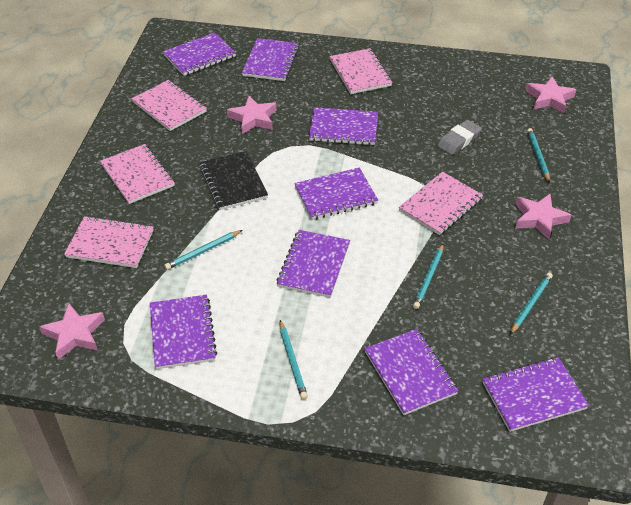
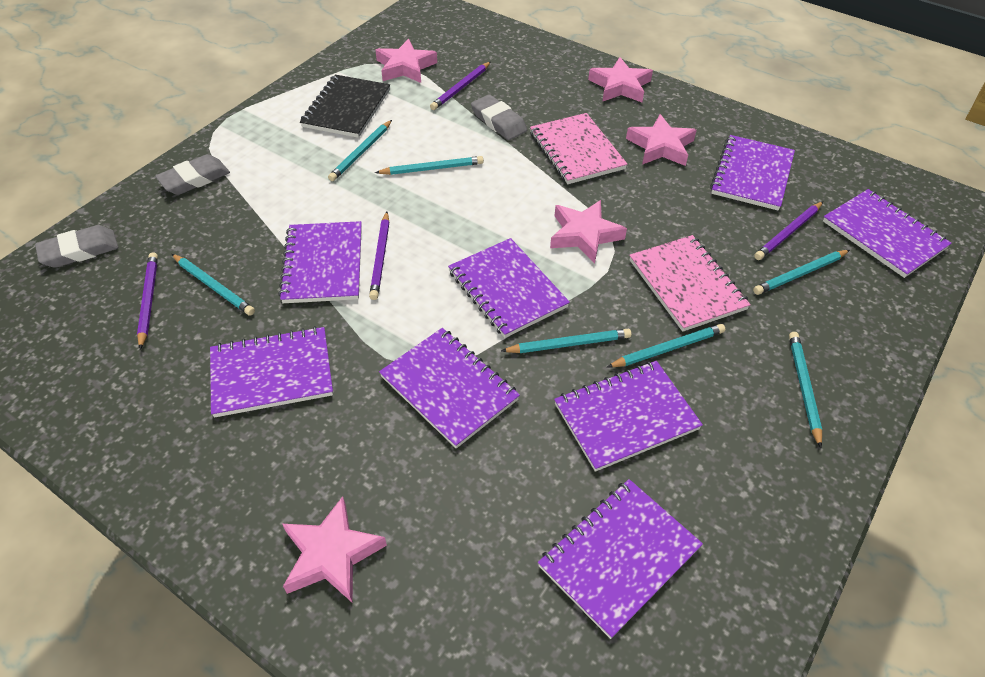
grey eraser: [437,120,482,155] = 1 -> [35,225,118,268] [155,154,230,195] [471,94,527,140] = 3
pink notebook: [64,216,154,268] [100,144,175,204] [131,80,207,131] [330,48,393,94] [399,172,483,235] = 5 -> [530,113,627,184] [629,235,751,332] = 2
pink star: [40,303,105,360] [227,96,277,134] [515,194,571,240] [526,76,576,113] = 4 -> [282,496,387,603] [375,39,437,83] [550,200,627,263] [588,57,653,102] [626,114,697,166] = 5
purple pencil: none = 0 -> [137,252,158,350] [369,212,389,300] [430,62,491,110] [754,201,823,260] = 4
turquoise pencil: [164,230,243,270] [280,320,308,400] [413,244,444,309] [510,272,553,335] [527,128,550,183] = 5 -> [172,254,255,316] [328,120,392,181] [375,156,484,175] [501,329,631,353] [607,324,725,367] [753,250,850,295] [789,332,822,448] = 7

